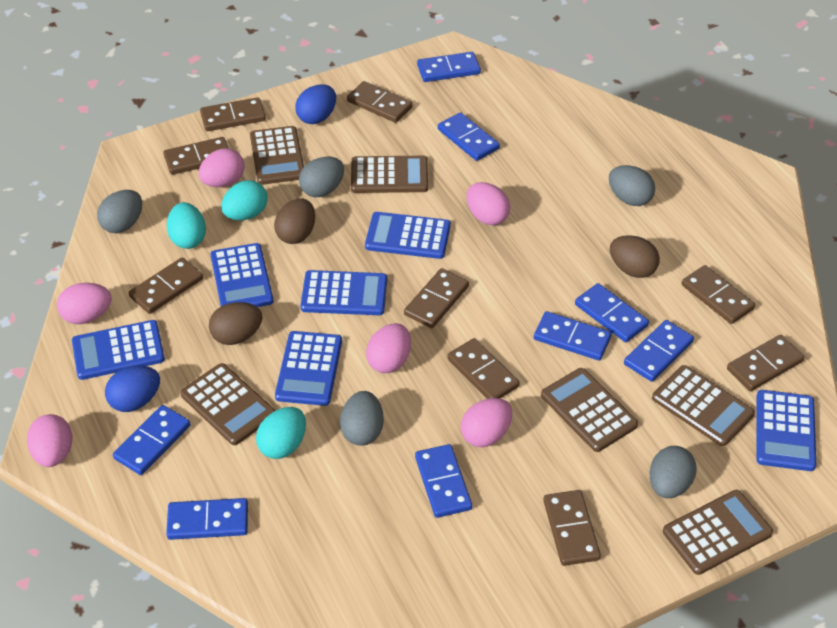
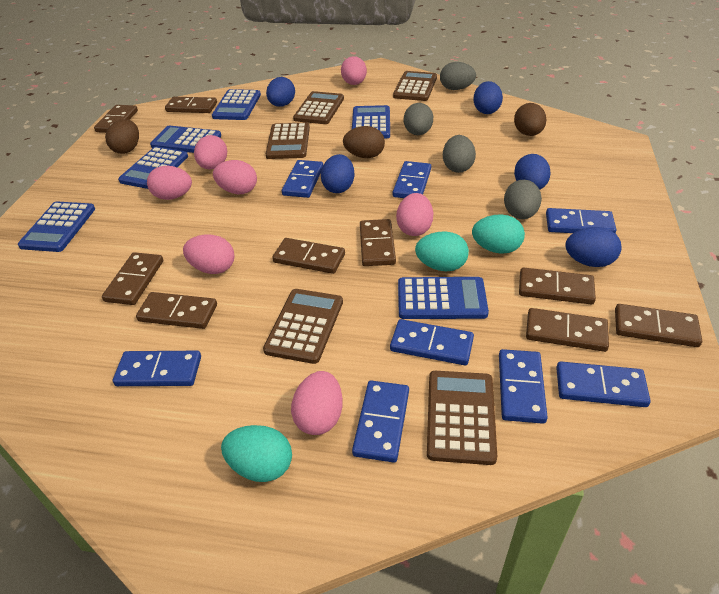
blue egg: [105,366,160,412] [295,84,336,124] = 2 -> [266,77,295,107] [321,154,355,193] [474,81,503,114] [514,154,551,190] [565,227,622,267] = 5
brown calculator: [180,363,275,445] [250,126,304,185] [351,156,428,193] [541,368,638,452] [652,365,755,446] [663,490,773,575] = 6 -> [263,289,343,364] [266,122,310,159] [293,91,344,124] [393,71,437,101] [427,371,497,465] = 5
grey egg: [97,190,142,233] [299,157,344,197] [340,391,384,446] [609,165,655,206] [649,446,697,498] = 5 -> [404,103,433,135] [440,62,476,90] [443,135,476,173] [504,180,542,219] = 4
pink egg: [27,414,72,467] [57,283,112,324] [199,148,245,187] [366,323,411,373] [461,398,512,447] [467,182,510,225] = 6 -> [147,166,192,200] [183,234,234,274] [194,135,227,169] [213,160,257,194] [291,371,343,435] [341,56,367,85] [396,193,433,236] = 7

